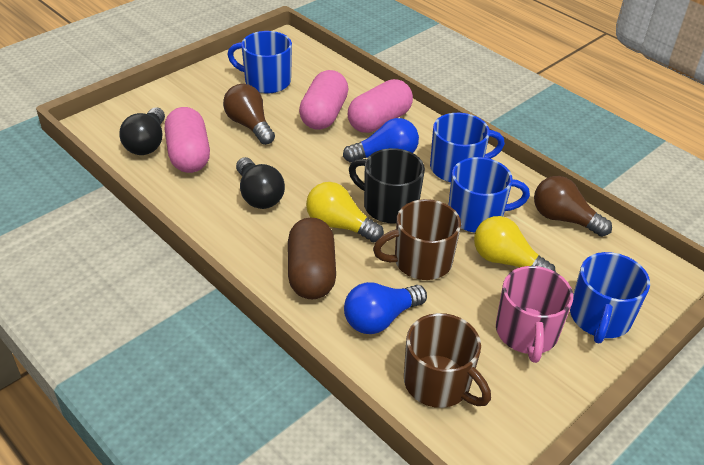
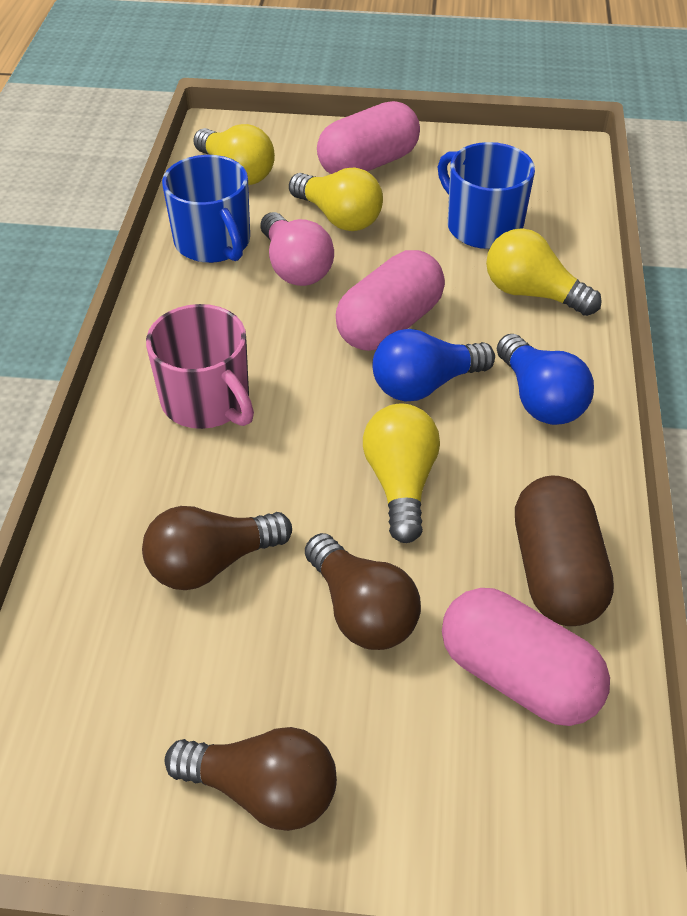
black light bulb: [119,107,165,155] [236,157,285,209] = 2 -> none = 0
black mug: [349,148,425,223] = 1 -> none = 0
blue mug: [227,31,292,93] [430,113,505,182] [449,157,530,233] [570,252,650,343] = 4 -> [162,155,250,263] [438,142,535,249] = 2
brown light bulb: [223,84,275,145] [534,176,612,237] = 2 -> [142,506,292,590] [164,727,337,831] [305,533,421,650] = 3
brown mug: [373,199,461,280] [404,313,491,408] = 2 -> none = 0
pink light bulb: none = 0 -> [261,212,334,286] = 1
yellow light bulb: [306,182,384,242] [474,216,556,272] = 2 -> [193,124,275,185] [289,167,383,231] [363,404,440,543] [486,228,602,316] = 4

